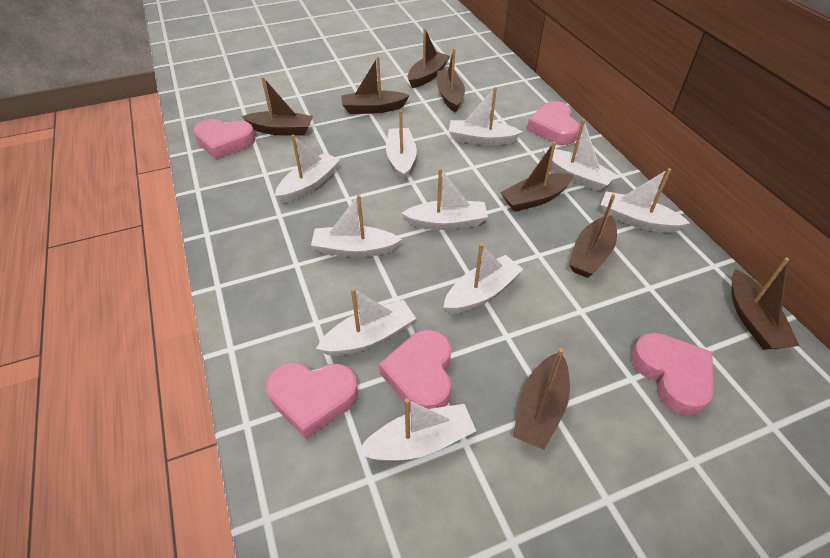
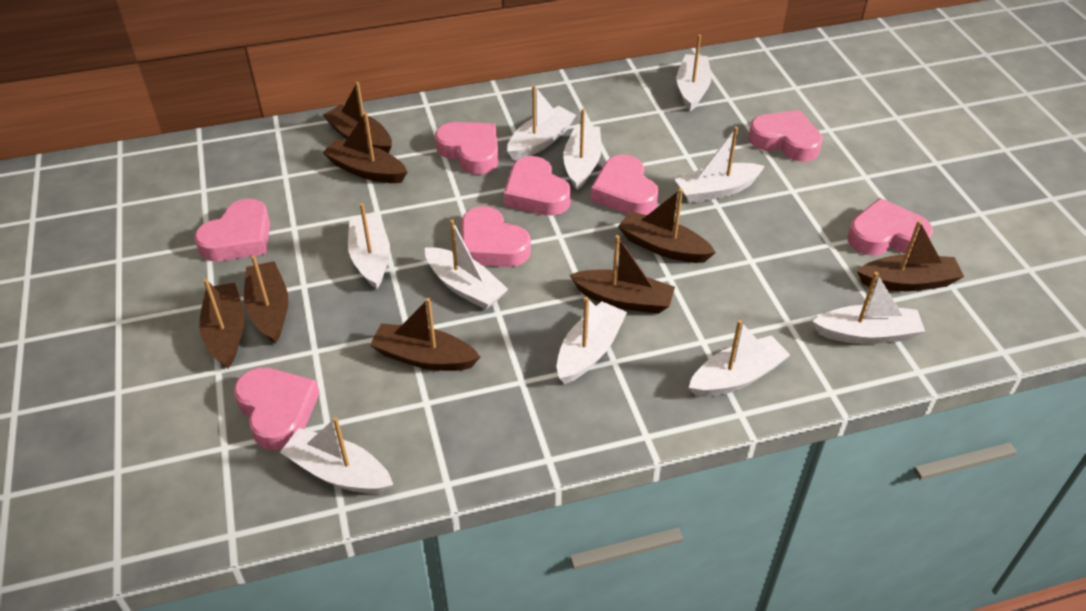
pink heart: [193,119,255,159] [266,362,358,439] [379,330,451,409] [527,101,579,145] [631,333,713,416] = 5 -> [194,199,270,261] [234,367,320,450] [435,122,499,175] [461,206,531,267] [504,156,571,216] [591,155,659,215] [748,110,823,162] [847,198,933,256] = 8

